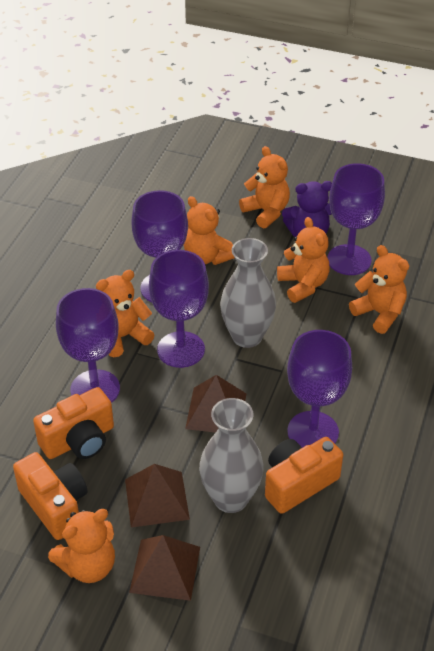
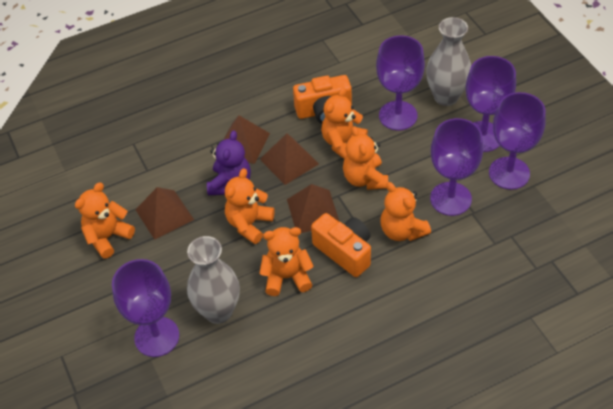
brown pyramid: [125,464,190,527] [129,535,200,601] [185,375,246,433] = 3 -> [135,187,194,240] [223,115,270,164] [260,133,319,185] [287,184,339,233] = 4
orange camera: [13,452,87,540] [33,387,114,459] [265,437,343,514] = 3 -> [293,75,352,124] [311,213,371,277] = 2

